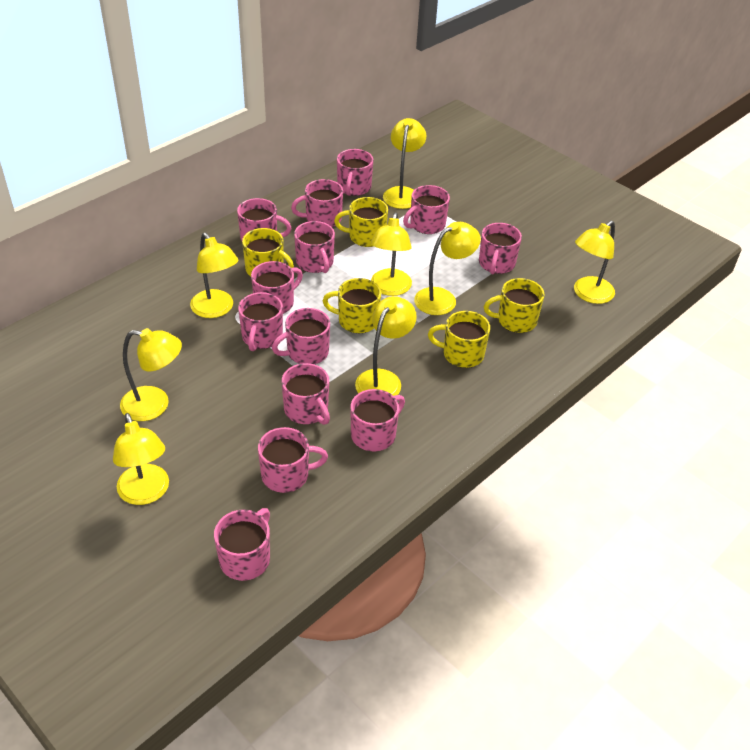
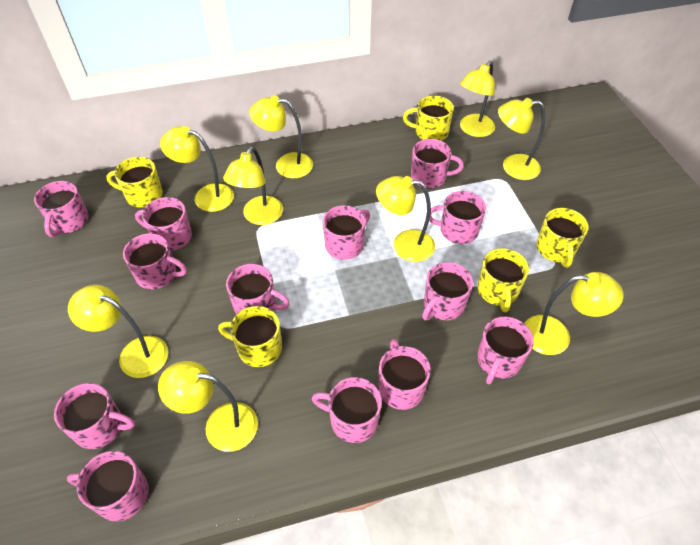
yellow lamp: [113,413,169,505] [120,328,182,421] [190,233,238,318] [355,296,417,396] [371,212,412,296] [383,118,426,209] [414,222,481,315] [574,221,615,304] = 8 -> [68,285,168,378] [158,361,258,452] [160,126,234,212] [223,147,283,225] [249,96,313,178] [376,176,435,262] [460,61,495,137] [498,98,545,180] [524,272,624,355] = 9

